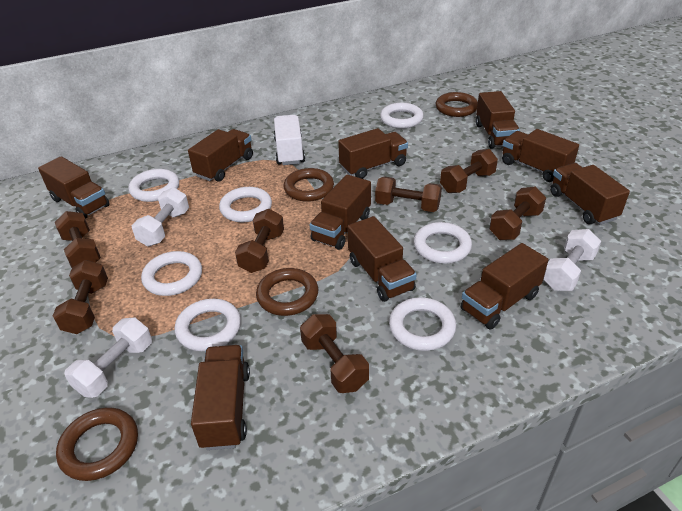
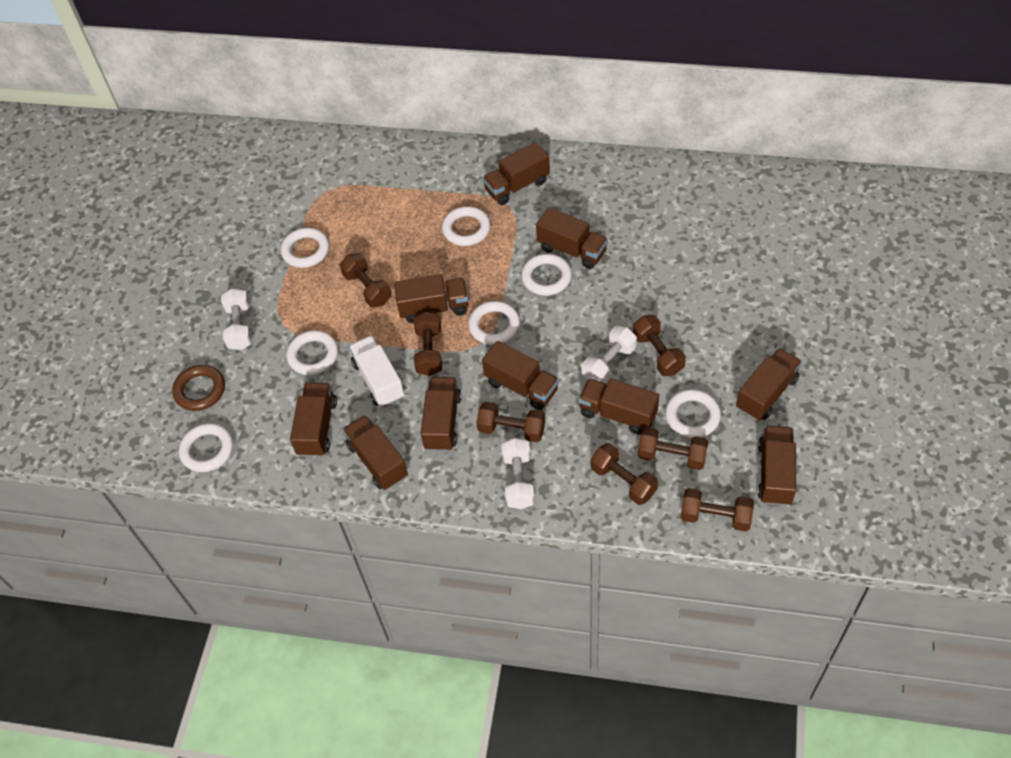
brown ring: [56,407,138,481] [256,268,319,316] [284,168,334,202] [436,92,478,117] = 4 -> [172,365,225,411] = 1

